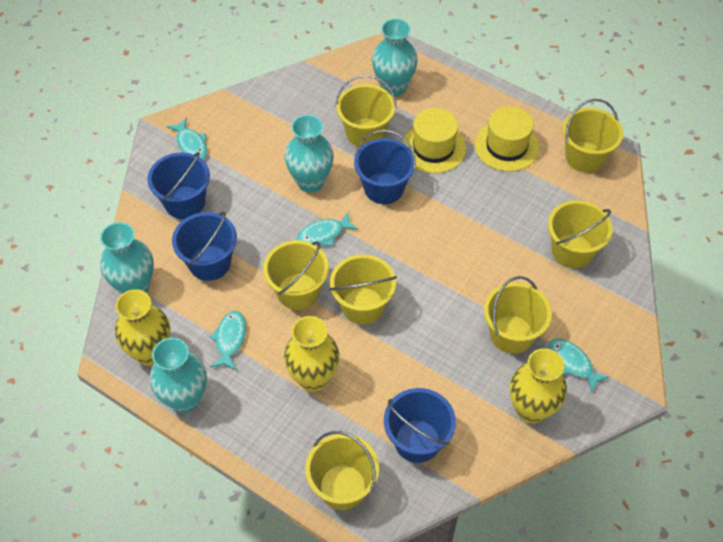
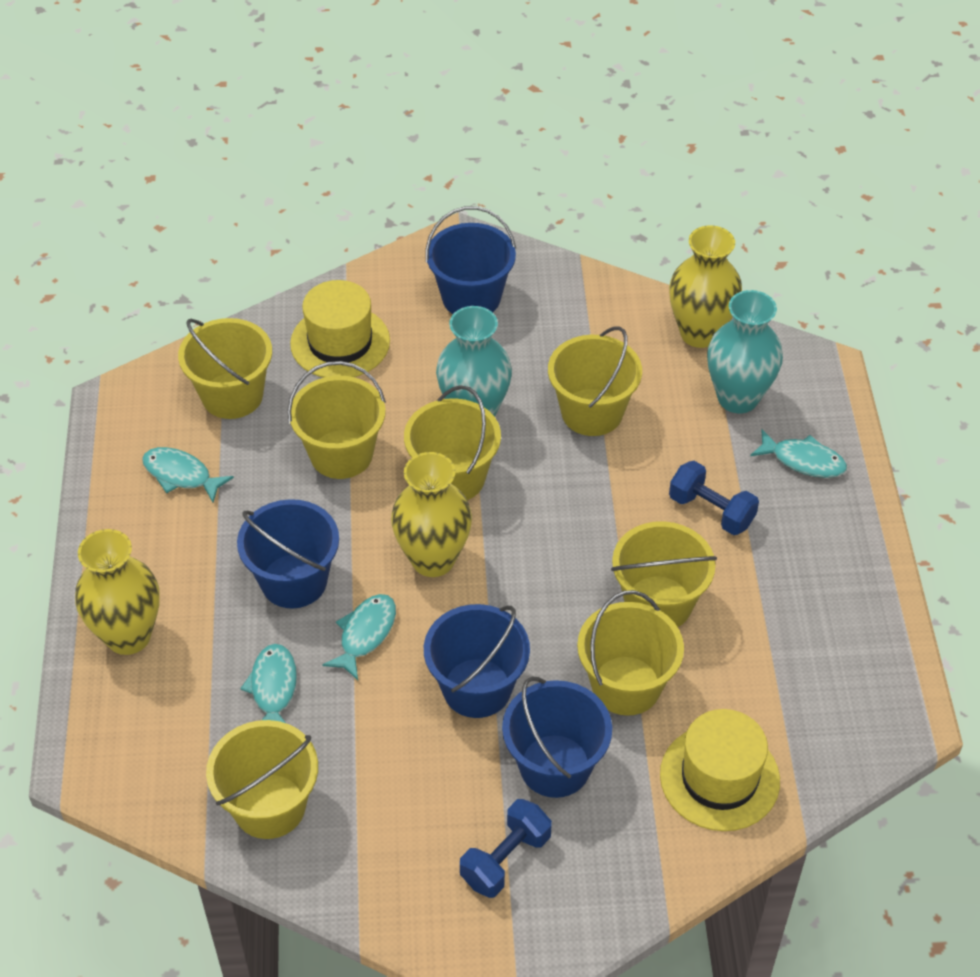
blue dumbbell: none = 0 -> [460,799,552,898] [669,461,759,535] = 2
turquoise vase: [100,222,154,294] [150,338,207,413] [285,115,334,193] [372,19,418,96] = 4 -> [436,306,512,416] [707,290,783,414] = 2

